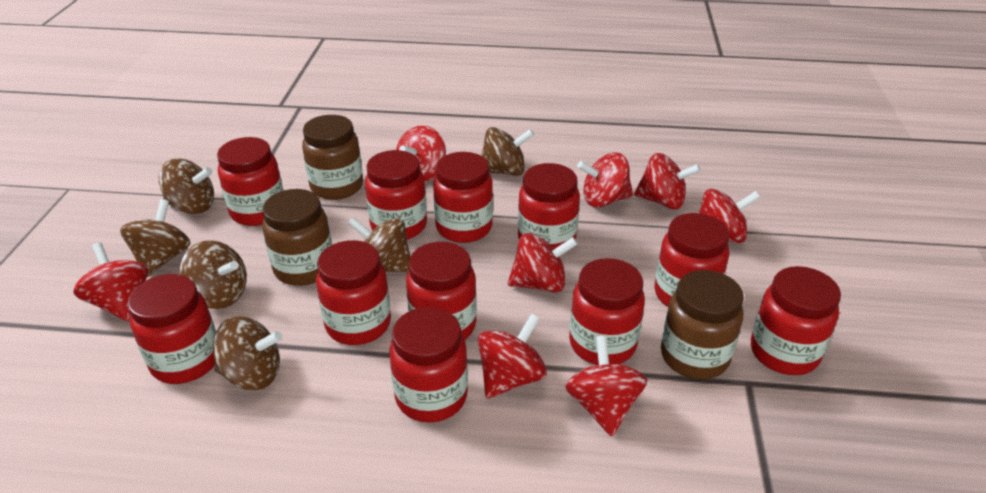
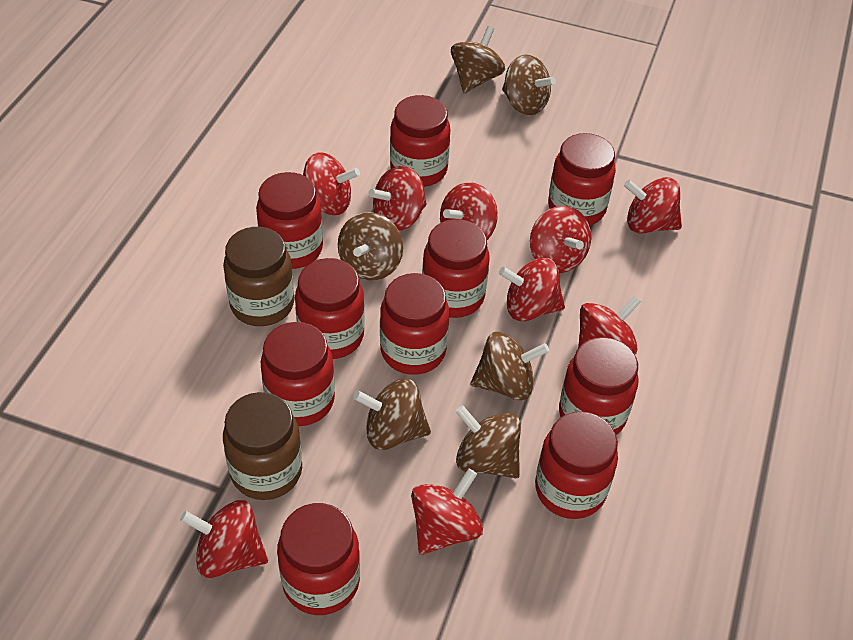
brown jar: [262,189,332,286] [302,115,363,200] [661,270,744,380] = 3 -> [223,227,294,326] [223,392,302,500] = 2
red jar: [127,274,216,384] [217,137,283,226] [316,240,391,345] [365,150,427,239] [389,307,468,423] [406,242,477,340] [433,152,493,243] [518,163,580,249] [569,258,645,365] [654,213,729,307] [751,266,841,375] = 11 -> [256,172,323,269] [261,322,335,426] [277,503,360,615] [295,258,365,359] [380,273,449,375] [390,95,450,187] [422,219,490,318] [535,411,618,519] [548,133,616,226] [559,337,639,435] = 10
red spinning top: [73,242,148,321] [396,125,446,182] [478,314,547,399] [508,233,578,293] [565,336,647,436] [577,152,633,207] [634,153,701,209] [699,188,760,243] = 8 -> [180,500,268,578] [303,152,360,215] [368,166,427,231] [411,468,483,555] [440,182,498,240] [499,258,565,321] [530,206,591,273] [578,295,641,354] [624,177,682,233] = 9

